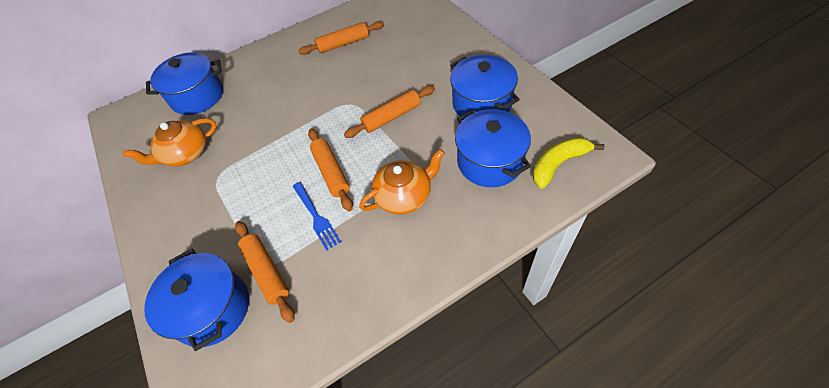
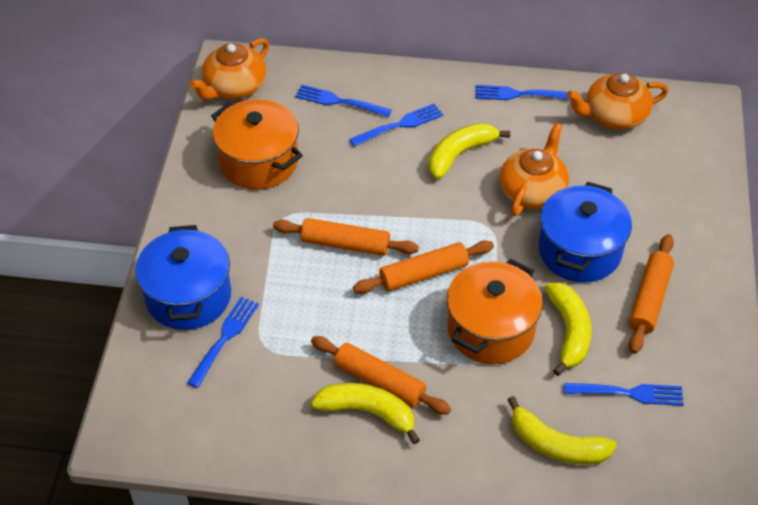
blue fork: [292,182,341,251] = 1 -> [187,297,259,388] [295,85,391,117] [349,104,443,147] [475,85,571,100] [564,383,684,406] = 5
blue pot: [144,249,249,351] [146,52,223,115] [450,55,520,116] [455,109,531,187] = 4 -> [135,225,231,330] [539,182,632,282] = 2
orange pot: none = 0 -> [211,99,303,190] [447,259,543,364] = 2
orange teapot: [123,118,217,167] [359,149,445,214] = 2 -> [190,38,269,100] [500,123,569,216] [567,73,668,130] = 3
yellow banana: [533,137,605,189] = 1 -> [311,383,420,444] [429,123,510,179] [508,396,617,465] [545,283,591,376] = 4

